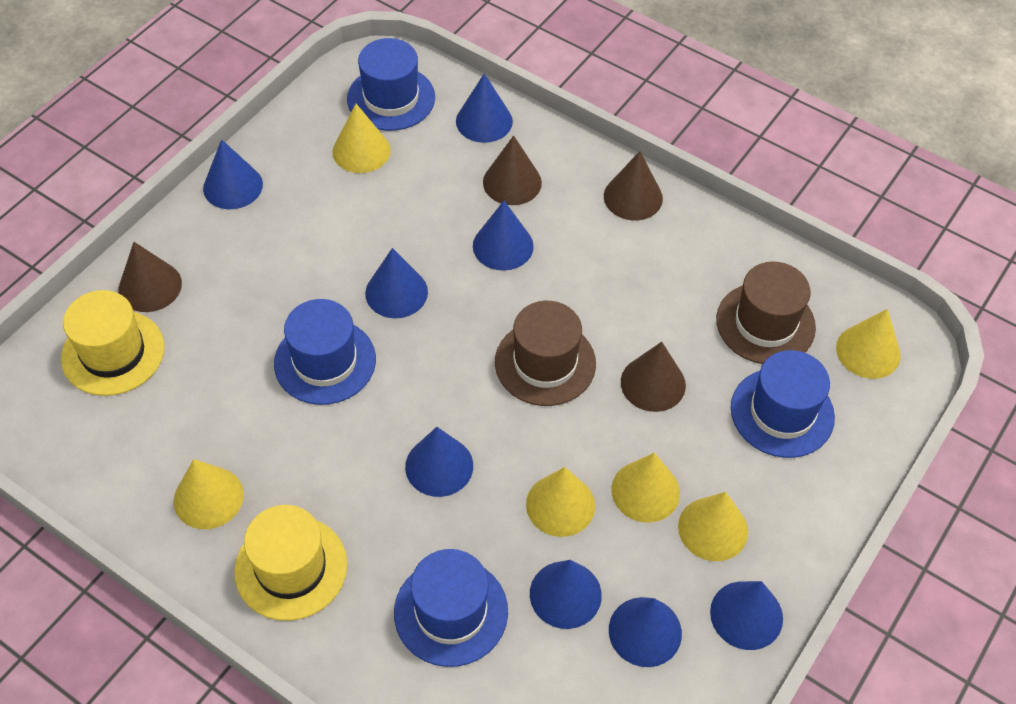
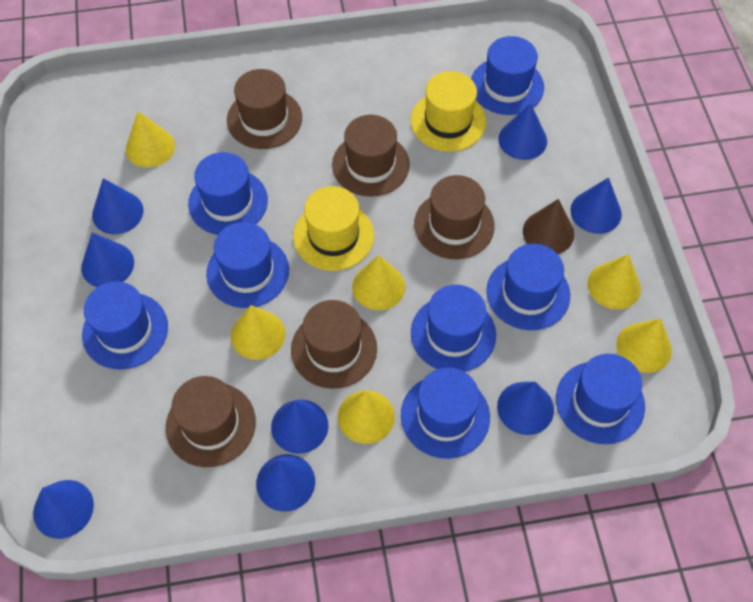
blue hat: [274,299,376,405] [347,38,435,131] [394,549,508,667] [731,350,835,458] = 4 -> [82,281,168,370] [188,152,268,235] [206,222,289,308] [401,368,490,459] [411,285,496,372] [471,36,544,115] [486,244,570,330] [556,354,645,444] = 8
brown cone: [119,242,182,312] [483,136,542,205] [604,151,663,220] [621,342,686,412] = 4 -> [523,199,574,254] = 1
brown hat: [495,301,596,406] [716,262,816,364] = 2 -> [166,376,256,467] [227,69,302,149] [291,300,377,389] [332,115,410,197] [414,175,495,259] = 5

